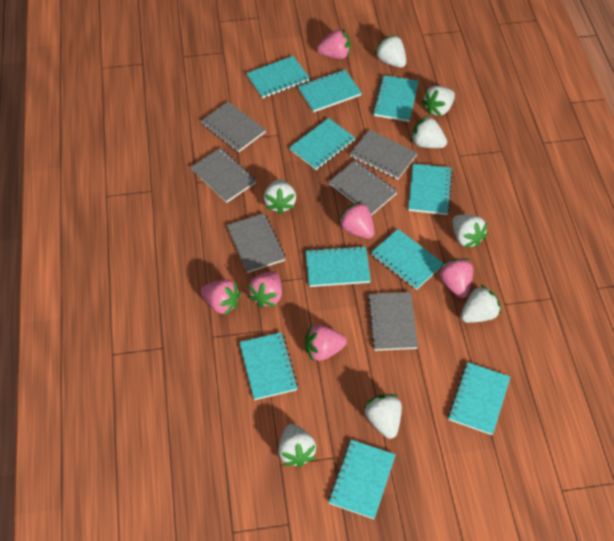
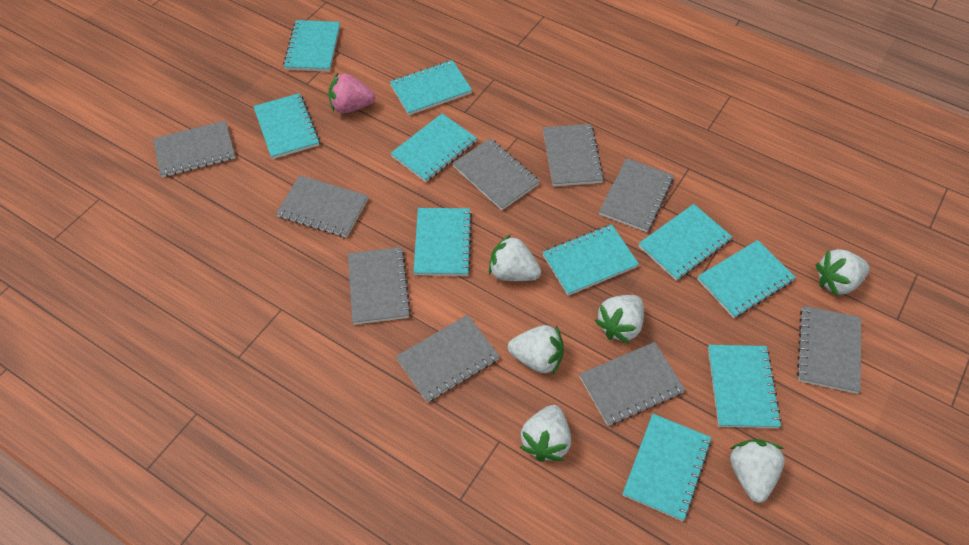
grey notebook: [190,148,257,203] [201,102,266,152] [227,213,286,273] [329,160,398,216] [350,130,417,179] [367,292,418,351] = 6 -> [153,120,235,177] [276,175,368,238] [348,247,411,325] [396,315,500,402] [452,139,540,210] [543,124,604,186] [579,342,685,426] [599,158,674,232] [797,306,861,394] = 9
pink strawberry: [200,279,241,315] [248,271,282,308] [305,324,347,362] [317,29,351,59] [338,201,375,239] [438,258,473,298] = 6 -> [328,73,375,113] = 1
white strawberry: [264,179,296,215] [278,424,317,467] [364,394,402,439] [375,35,406,68] [411,115,447,148] [422,86,455,116] [452,215,488,248] [461,285,501,323] = 8 -> [489,234,541,281] [508,325,564,374] [520,405,571,462] [594,295,644,344] [730,439,785,503] [815,249,870,296] = 6

